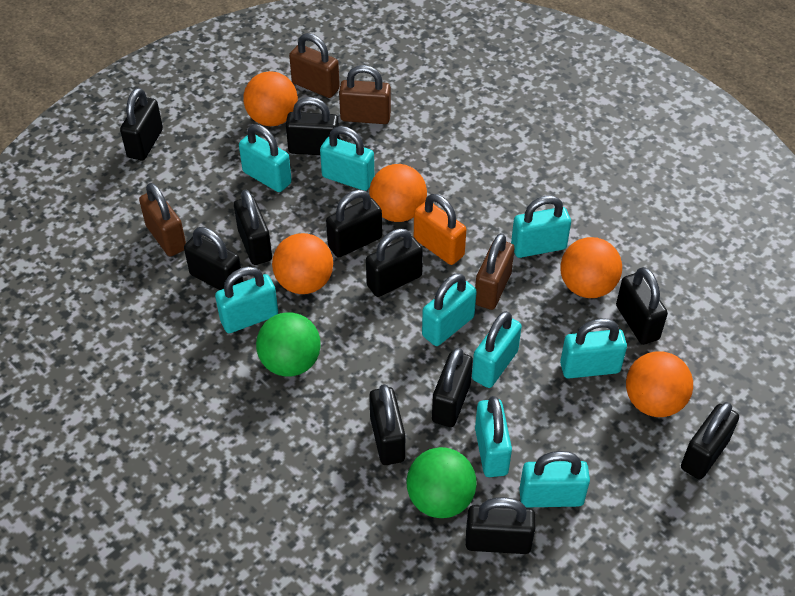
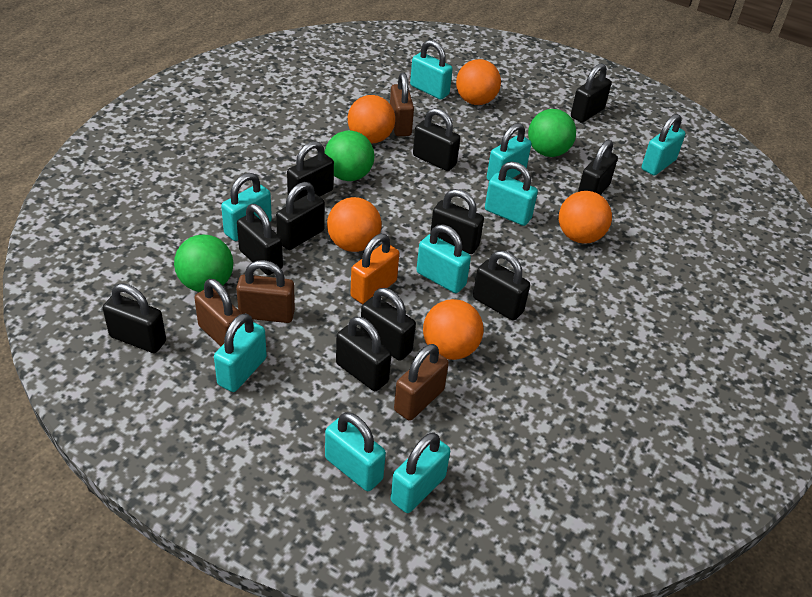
green ball: [256,312,321,377] [406,447,477,518] = 2 -> [174,234,233,292] [325,131,374,181] [528,109,576,157] = 3

